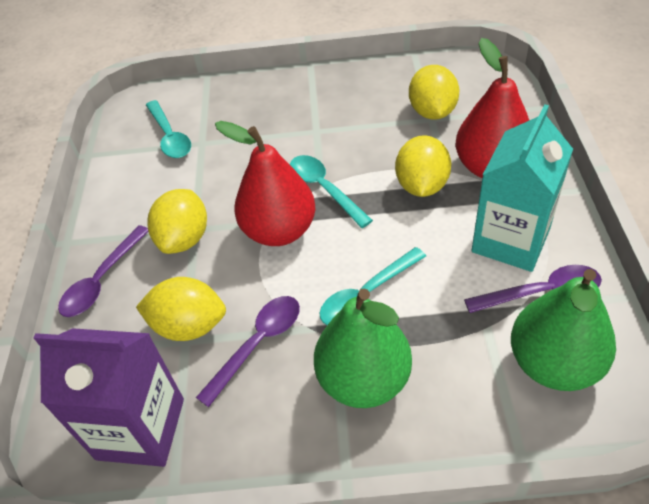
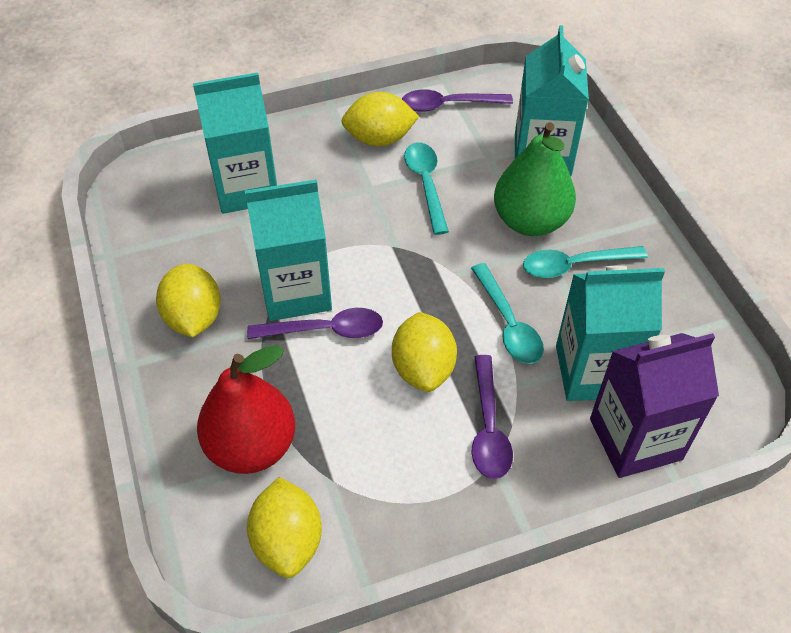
green pear: [314,288,412,408] [511,269,616,391] = 2 -> [494,122,576,236] = 1
red pear: [215,121,316,246] [456,38,529,178] = 2 -> [197,346,295,474] = 1
turquoise carton: [472,104,573,272] = 1 -> [193,72,277,214] [245,180,332,321] [515,25,589,176] [556,266,665,401] = 4

